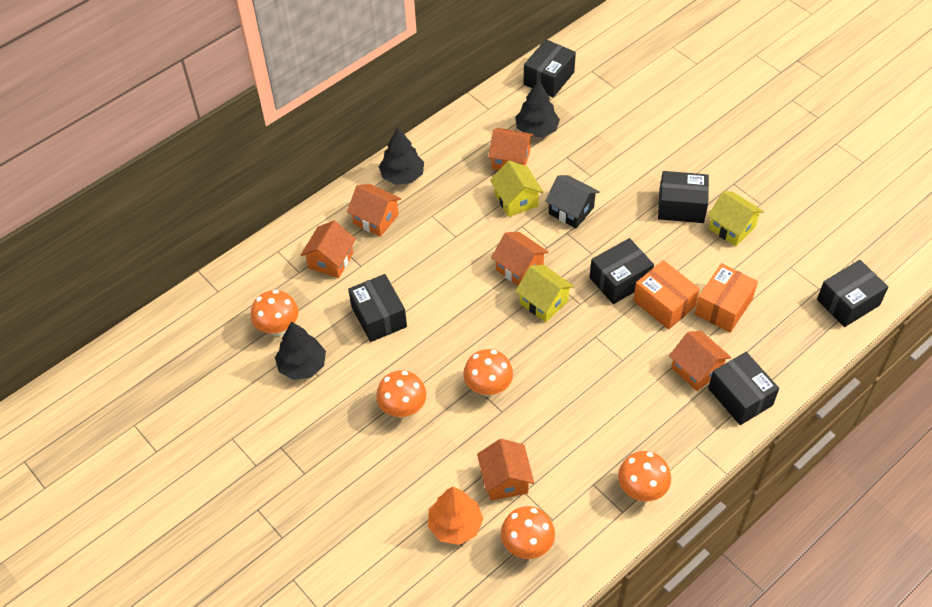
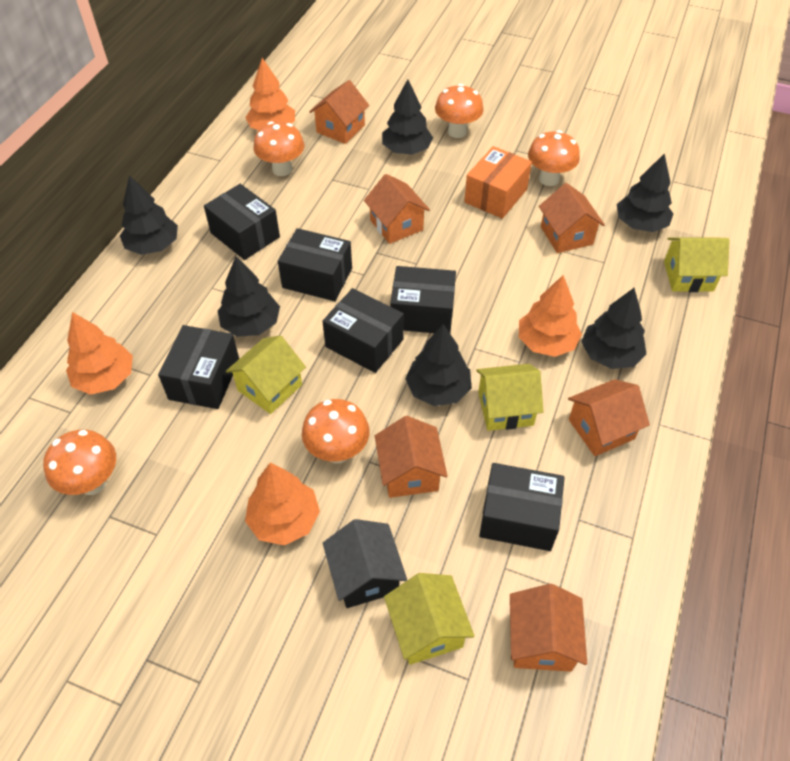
black tree: [275,321,326,380] [379,127,424,185] [515,80,560,137] = 3 -> [120,175,178,255] [218,256,280,337] [382,79,433,155] [405,324,471,406] [581,288,646,369] [617,153,673,232] = 6
orange box: [633,260,700,330] [695,263,758,333] = 2 -> [464,146,532,219] = 1
orange tree: [428,487,483,545] = 1 -> [66,312,133,395] [245,58,295,130] [245,463,320,545] [519,275,582,357] = 4
yellow house: [490,161,544,217] [515,265,574,322] [708,191,764,246] = 3 -> [226,335,306,414] [384,573,474,665] [477,364,544,431] [664,237,730,292] = 4

